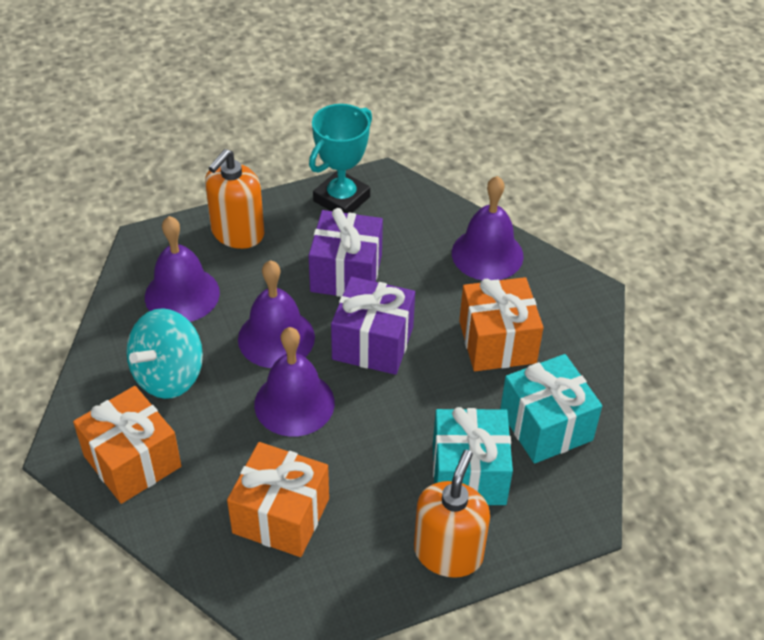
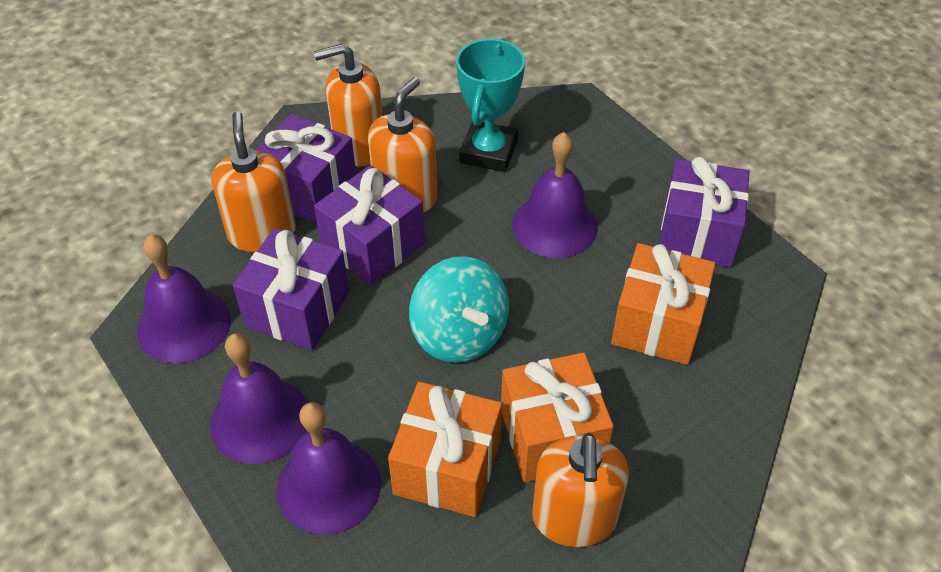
orange soap dispenser: [205,149,264,249] [414,450,490,578] = 2 -> [212,111,296,252] [314,44,383,166] [368,77,437,213] [532,433,629,547] = 4
purple gift: [309,208,383,297] [331,277,415,375] = 2 -> [233,228,349,351] [255,114,356,224] [314,165,425,286] [660,157,749,267] = 4
turquoise gift: [433,407,513,505] [500,354,602,464] = 2 -> none = 0

